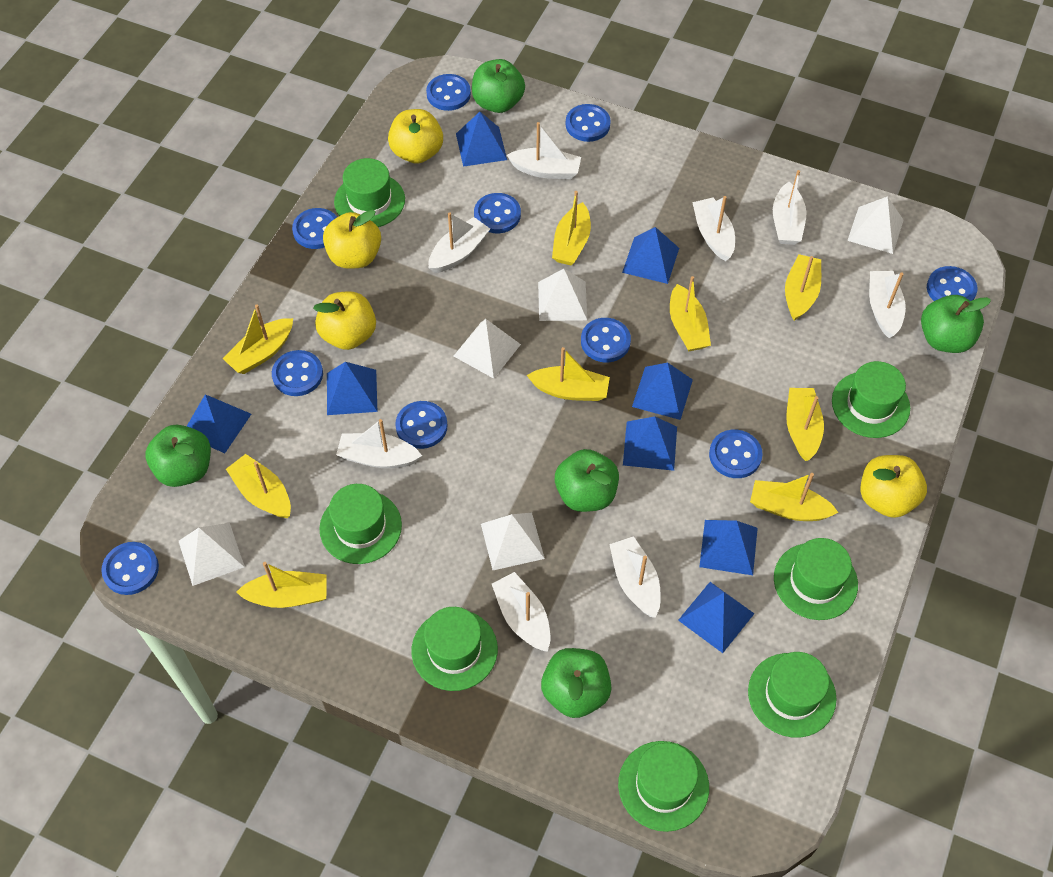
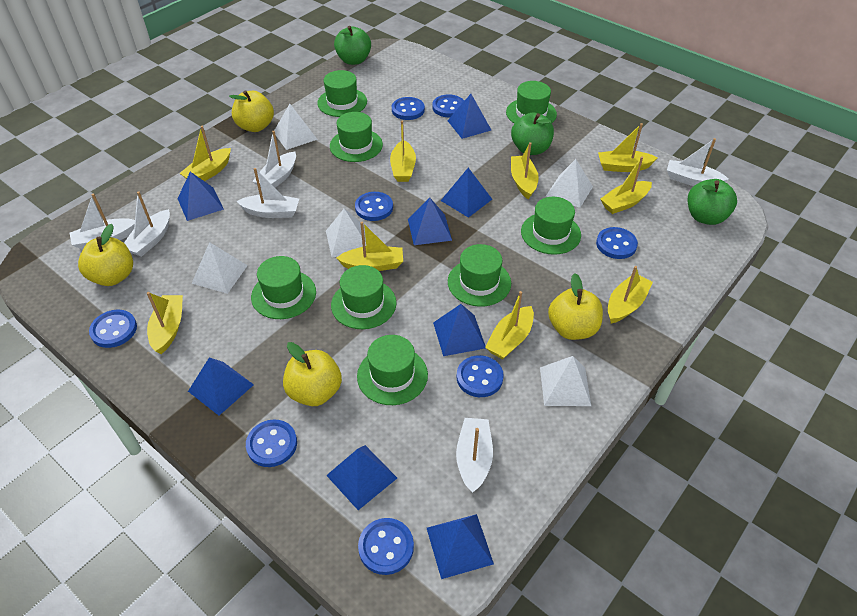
blue button: [101,542,159,595] [272,350,323,396] [292,208,337,249] [395,401,448,449] [426,74,471,111] [474,193,521,233] [565,104,611,142] [581,318,631,362] [709,430,763,478] [927,266,977,301] = 10 -> [89,310,137,348] [246,419,297,467] [355,192,393,221] [358,518,414,575] [392,97,425,120] [432,94,464,117] [457,355,504,397] [596,227,638,259] = 8
green apple: [145,425,211,487] [472,59,525,113] [541,648,612,718] [555,449,619,512] [921,295,991,353] = 5 -> [334,26,371,65] [511,113,554,155] [688,179,737,225] = 3
green hat: [319,484,402,564] [334,158,405,227] [412,607,498,691] [618,741,709,832] [748,652,837,738] [774,538,858,620] [832,361,910,438] = 7 -> [251,256,316,319] [317,70,367,117] [330,112,383,162] [331,265,396,329] [357,335,428,405] [448,244,511,307] [506,81,557,124] [521,197,581,255] = 8
white boat: [336,419,422,468] [429,212,490,273] [492,572,550,652] [507,122,581,179] [609,536,660,618] [692,196,735,261] [773,170,806,245] [869,271,906,338] = 8 -> [70,193,135,250] [124,191,170,257] [236,168,299,218] [252,131,296,188] [456,418,493,493] [667,138,729,186] = 6

